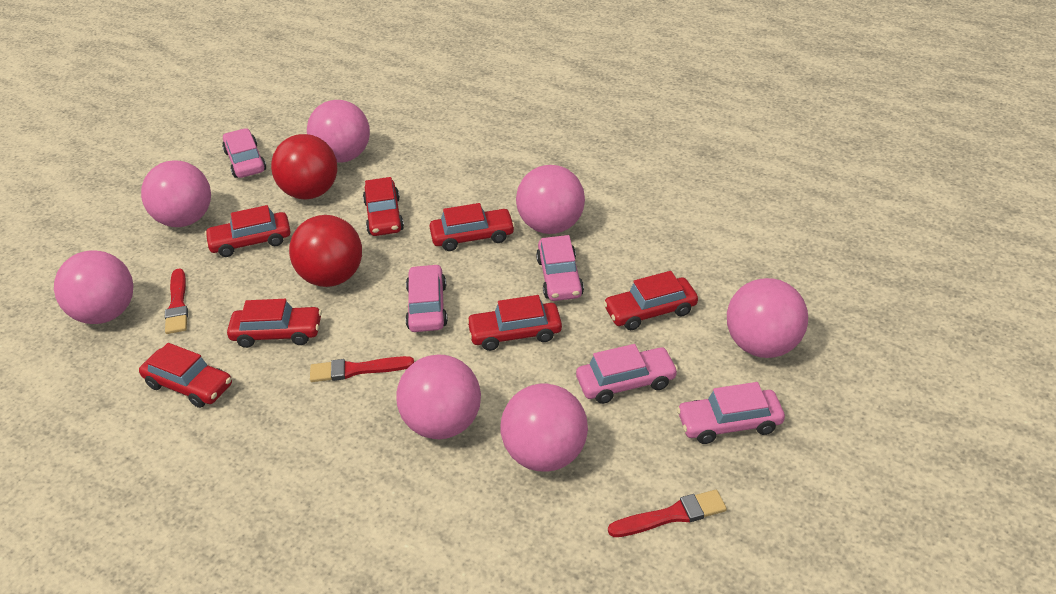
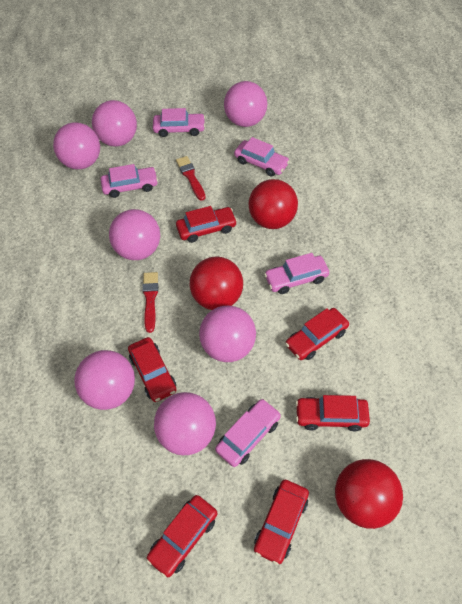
red ball: [271,134,338,199] [289,215,362,287] = 2 -> [190,257,243,310] [248,179,298,229] [335,459,403,529] = 3
red brush: [165,269,188,334] [310,356,414,382] [608,490,727,537] = 3 -> [142,272,158,333] [176,156,206,201] = 2
red car: [139,343,232,408] [205,205,291,257] [227,299,322,348] [363,177,404,236] [429,203,515,251] [466,295,562,351] [603,271,698,330] = 7 -> [128,337,177,402] [146,495,217,578] [176,206,237,243] [254,480,309,565] [285,308,349,360] [296,395,370,432] = 6

